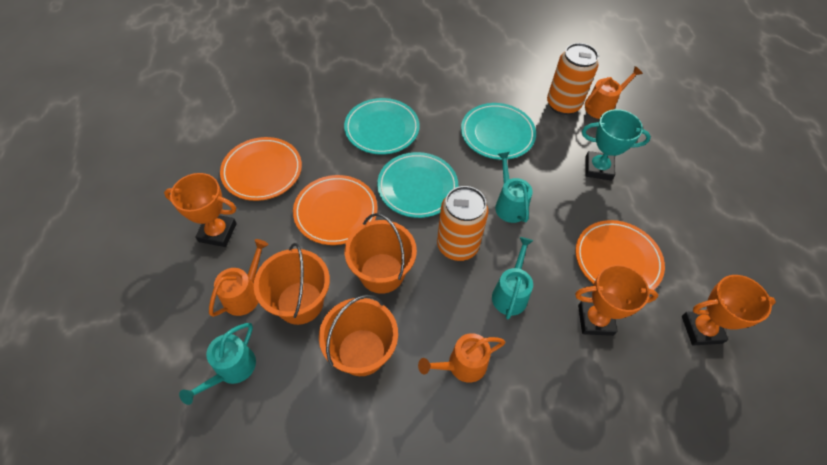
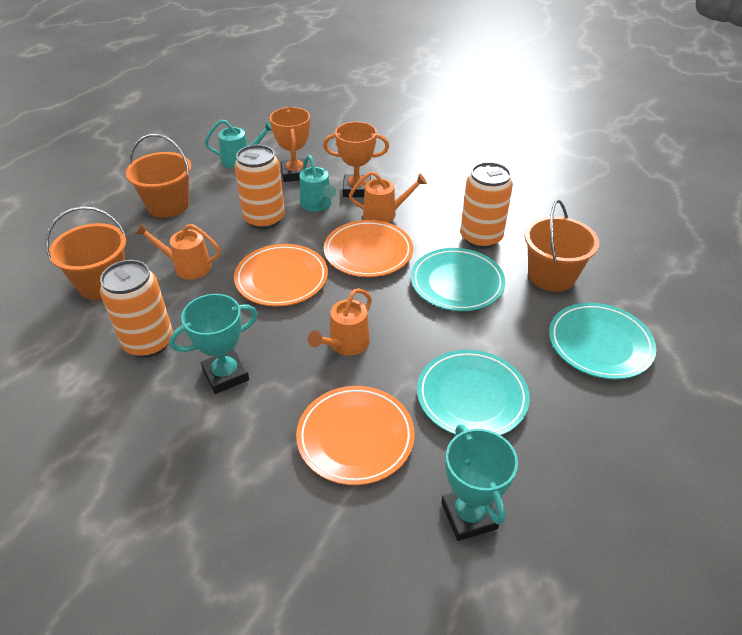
orange can: [437,186,488,261] [547,43,599,115] = 2 -> [100,260,173,358] [234,145,285,229] [460,162,513,249] = 3
orange trophy: [164,173,237,247] [575,265,658,336] [682,275,776,346] = 3 -> [270,107,310,182] [323,122,389,197] = 2
turquoise trophy: [582,109,651,181] = 1 -> [169,294,258,394] [441,424,518,541] = 2
turquoise watering can: [179,323,256,405] [492,237,533,319] [495,152,533,223] = 3 -> [205,120,272,169] [300,155,336,212] = 2

